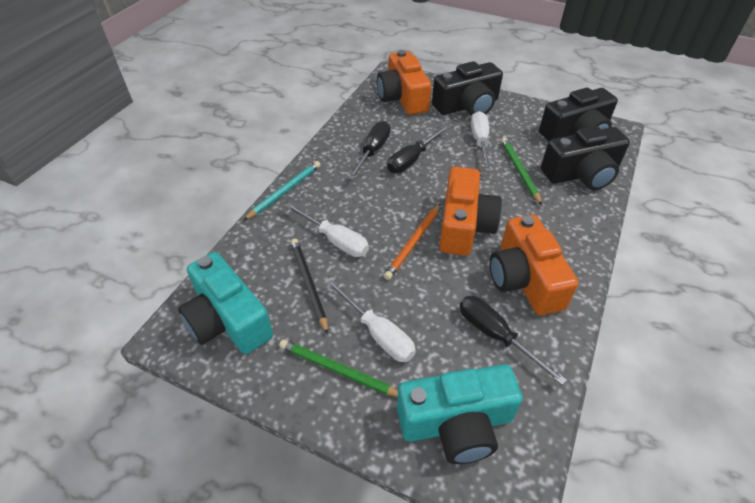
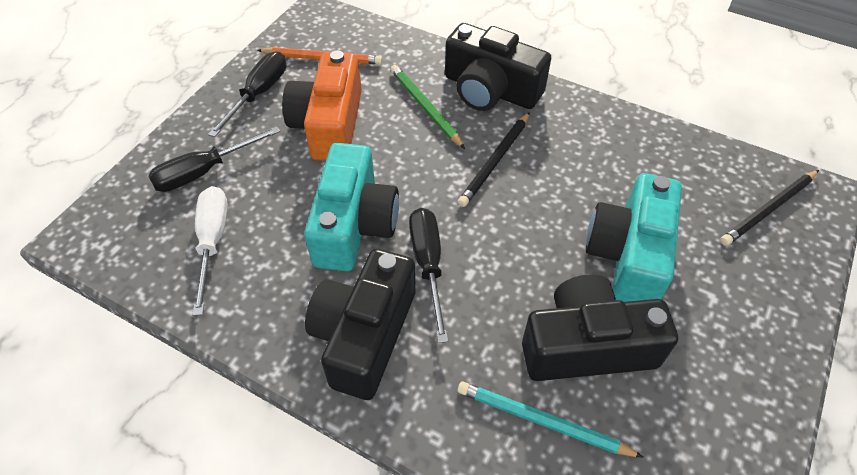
black pencil: [291,239,328,334] = 1 -> [458,112,530,207] [720,170,819,246] = 2
green pencil: [279,339,398,397] [501,138,542,205] = 2 -> [390,65,465,149] = 1
orange camera: [377,50,431,115] [439,167,502,256] [490,215,578,315] = 3 -> [282,50,362,161] = 1
white screwdriver: [284,202,369,257] [326,279,416,362] [471,111,491,171] = 3 -> [193,186,228,316] = 1

